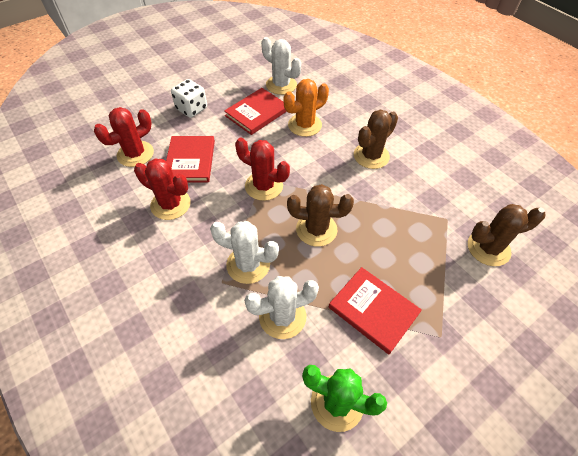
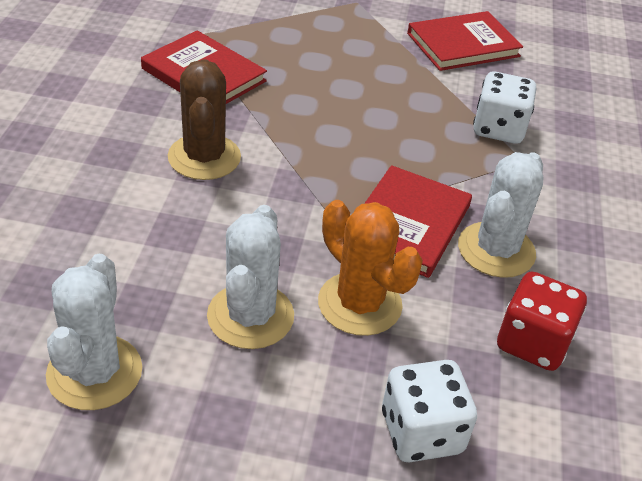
brown cactus: [287,184,354,246] [354,110,398,169] [468,204,545,266] = 3 -> [168,59,241,180] = 1
green cactus: [302,365,387,432] = 1 -> none = 0
red cactus: [94,107,154,167] [134,159,191,220] [235,137,290,201] = 3 -> none = 0
red dice: none = 0 -> [497,271,587,371] = 1
white dice: [171,79,207,118] = 1 -> [382,360,477,462] [473,71,536,144] = 2

